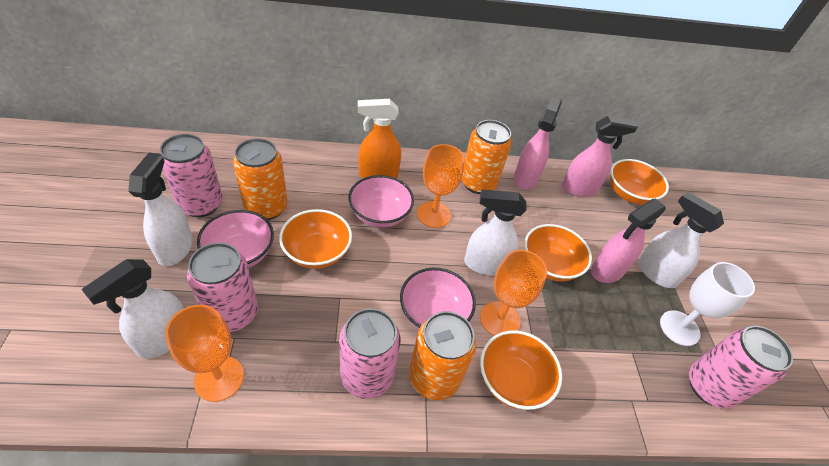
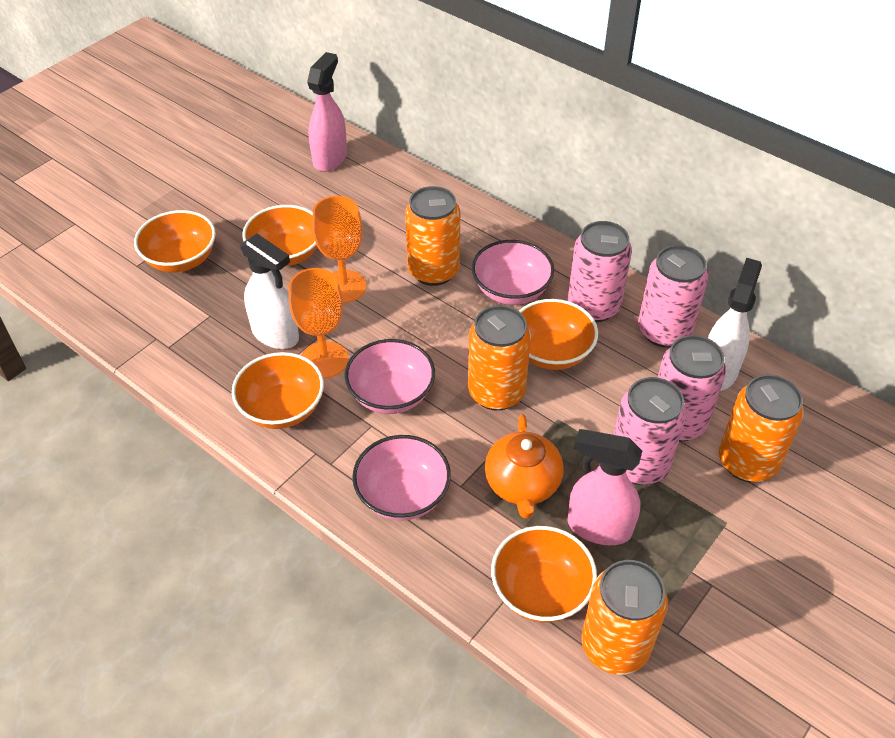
orange bowl: [279,209,352,269] [480,330,562,410] [524,224,592,282] [610,159,669,205] = 4 -> [134,210,216,273] [232,352,324,429] [242,205,317,266] [491,526,597,622] [519,299,598,370] = 5
orange can: [233,138,288,220] [409,311,476,400] [461,120,512,194] = 3 -> [405,186,460,286] [468,305,531,411] [581,560,668,675] [719,374,804,482] = 4
orange goblet: [165,305,244,402] [417,144,464,228] [480,250,547,336] = 3 -> [289,268,348,379] [312,196,366,303] = 2
orange spray bottle: [358,99,401,178] = 1 -> none = 0
orange teapot: none = 0 -> [485,414,564,519] = 1
pink spray bottle: [514,97,562,189] [562,116,638,197] [591,198,666,283] = 3 -> [307,52,347,172] [568,429,642,545] = 2
white goblet: [660,262,755,346] = 1 -> none = 0
white spray bottle: [81,259,184,358] [128,152,193,266] [464,189,527,275] [638,192,724,288] = 4 -> [240,233,299,349] [708,258,762,391] = 2

